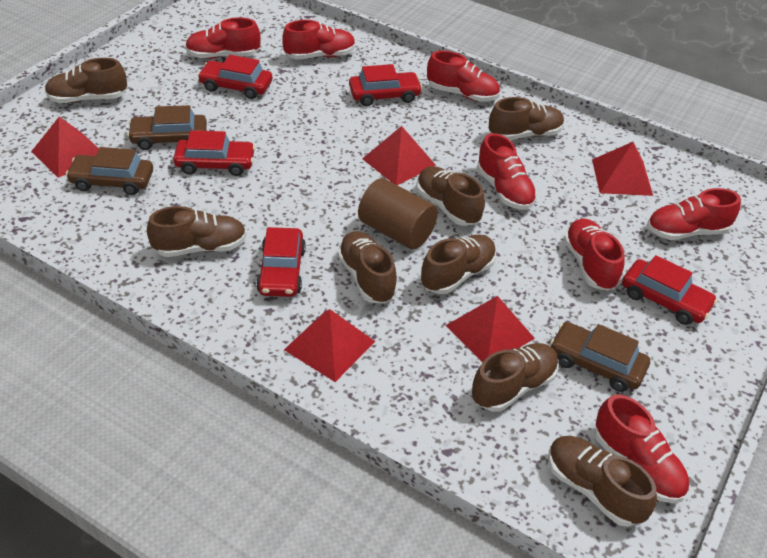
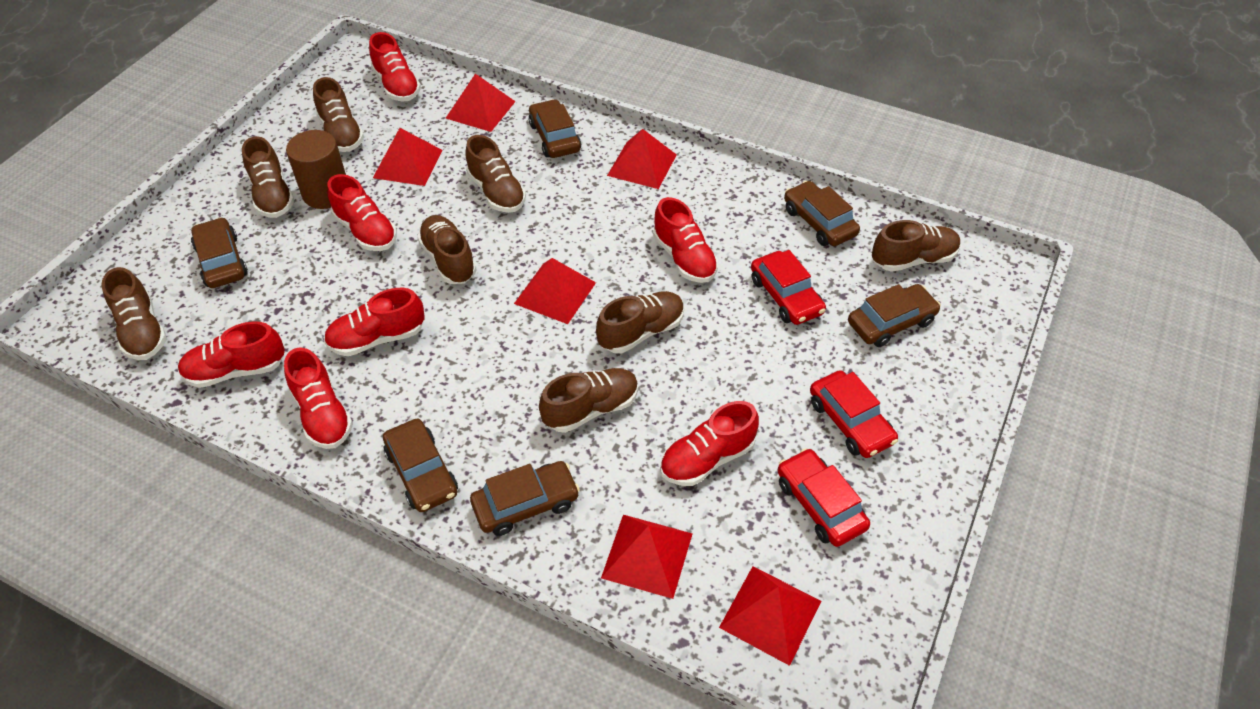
brown car: [66,147,153,195] [127,105,207,150] [550,322,650,392] = 3 -> [191,217,248,288] [383,419,458,512] [470,461,580,536] [529,99,581,158] [784,181,860,246] [848,284,941,347] = 6
red car: [173,130,255,176] [198,55,272,99] [256,227,306,297] [349,64,422,106] [622,255,717,325] = 5 -> [751,250,826,325] [777,448,870,547] [810,370,898,458] = 3
red pyramid: [31,117,99,178] [284,309,375,382] [362,126,436,185] [446,296,535,363] [592,142,653,196] = 5 -> [373,128,443,186] [446,74,516,132] [514,258,596,324] [601,515,693,599] [607,129,677,189] [719,566,821,666] = 6

